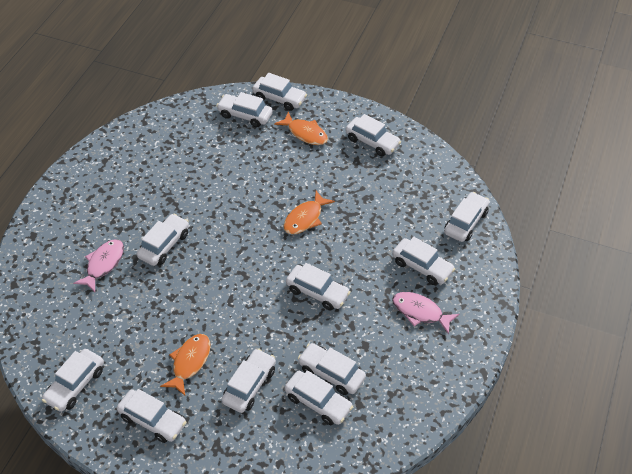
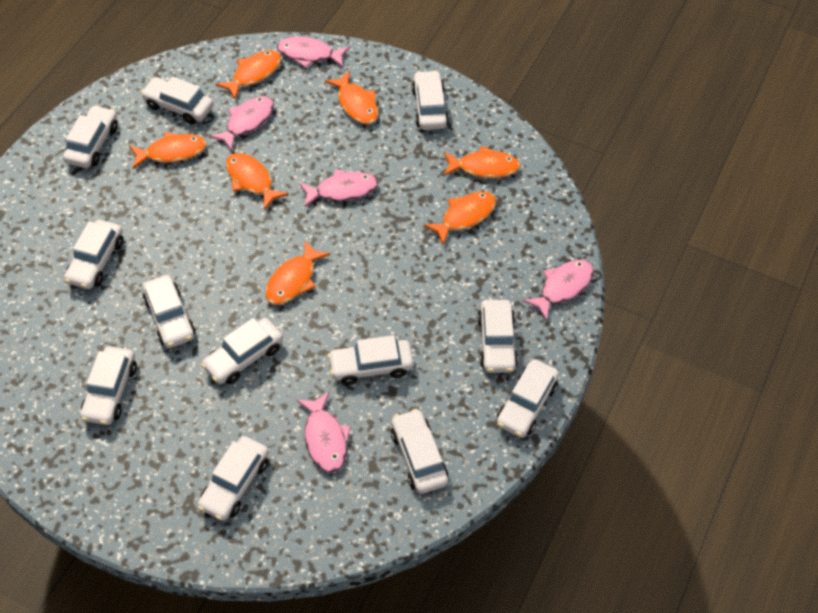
orange fish: [160,334,211,396] [274,111,328,145] [284,191,335,234] = 3 -> [129,132,206,169] [216,50,281,99] [226,153,289,211] [265,240,331,305] [325,70,378,124] [423,191,496,245] [444,146,521,178] = 7
pink fish: [73,239,124,292] [392,292,459,335] = 2 -> [209,96,274,151] [277,37,350,68] [296,391,351,473] [299,169,378,208] [523,260,594,321] = 5

